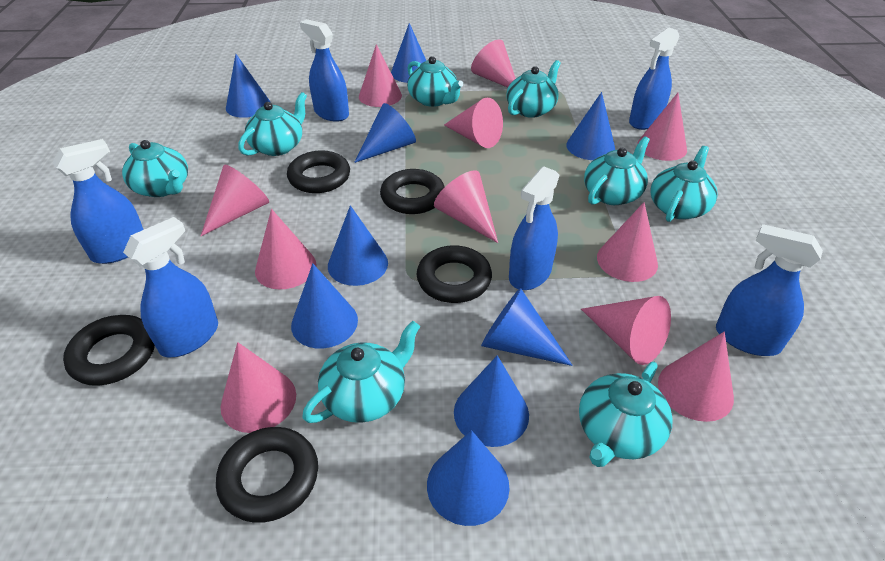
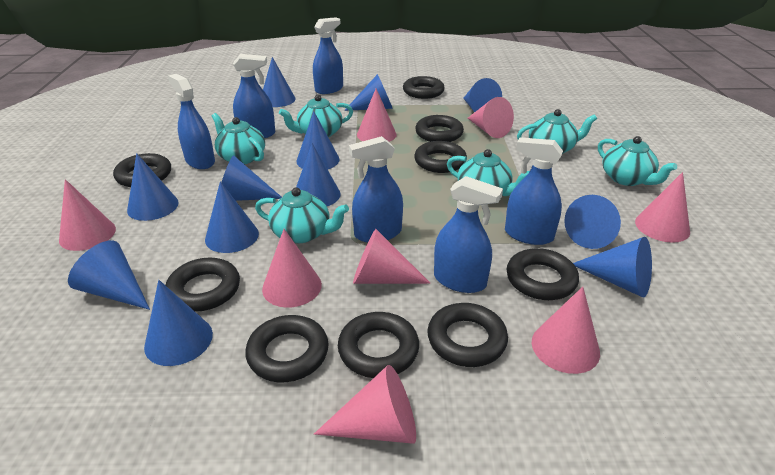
black ring: [63,315,155,386] [216,427,318,523] [287,150,350,193] [380,169,445,214] [417,245,492,303] = 5 -> [113,153,171,187] [166,258,240,312] [245,315,329,382] [338,312,419,378] [403,76,445,99] [414,141,467,173] [415,115,464,142] [428,303,508,367] [506,248,579,300] = 9
blue cone: [226,54,271,118] [291,263,358,348] [328,205,388,286] [354,103,416,163] [391,23,426,83] [427,430,509,526] [454,355,529,447] [481,288,573,366] [566,92,615,160] = 9 -> [68,240,150,310] [127,153,179,221] [144,280,213,366] [205,181,259,253] [222,155,282,201] [263,57,295,107] [296,111,340,170] [296,143,341,206] [344,74,393,111] [463,78,502,112] [564,195,621,249] [573,237,652,297] = 12
pink cone: [201,164,269,236] [221,342,296,433] [255,209,317,289] [359,44,402,107] [434,170,498,243] [444,98,503,148] [471,39,516,87] [581,296,671,365] [597,202,658,282] [637,93,687,161] [658,332,734,422] = 11 -> [59,179,116,251] [262,229,322,308] [314,365,416,444] [353,229,431,284] [357,88,397,142] [468,97,514,138] [532,287,600,374] [635,172,690,243] = 8
turquoise teapot: [122,140,188,197] [238,92,307,156] [302,321,420,423] [407,56,463,107] [506,60,561,118] [579,362,673,467] [584,136,650,205] [651,146,718,222] = 8 -> [212,113,265,164] [255,187,349,243] [279,95,353,137] [447,149,530,196] [517,109,597,154] [598,136,677,186] = 6

